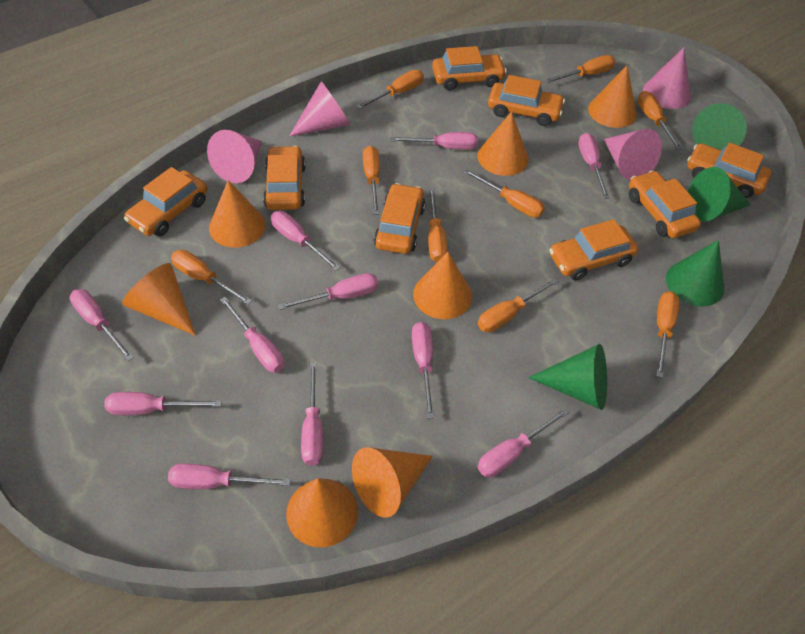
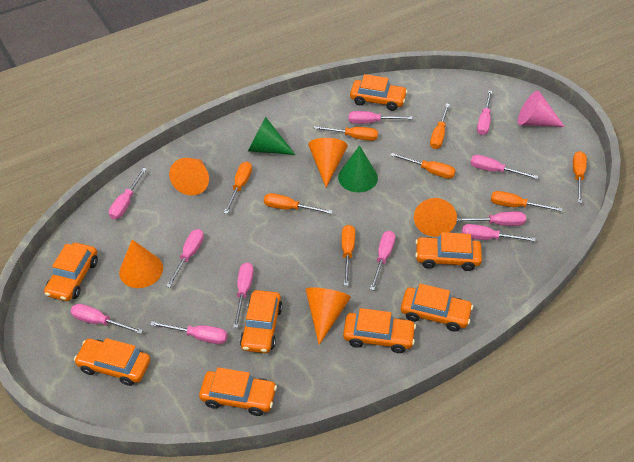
green cone: [528,344,607,410] [666,240,724,306] [688,167,750,222] [692,103,747,150] = 4 -> [248,117,296,155] [338,145,378,192] = 2
orange cone: [122,263,196,336] [209,181,266,248] [286,478,358,547] [352,447,433,518] [413,252,472,319] [478,111,529,176] [588,66,637,128] = 7 -> [119,239,163,288] [169,158,209,195] [305,288,351,345] [308,138,348,187] [414,198,457,237] = 5
orange screwdriver: [171,250,252,305] [356,70,424,109] [363,146,380,215] [428,188,448,262] [464,169,545,217] [478,277,560,332] [545,55,615,83] [637,91,682,150] [656,291,680,378] = 9 -> [224,162,252,214] [264,193,332,214] [313,126,378,141] [342,225,355,286] [390,153,456,179] [430,103,450,149] [491,191,562,212] [573,151,587,203] = 8
pink cone: [207,130,262,183] [289,81,351,137] [604,129,662,180] [643,48,691,109] = 4 -> [518,91,565,127] = 1

